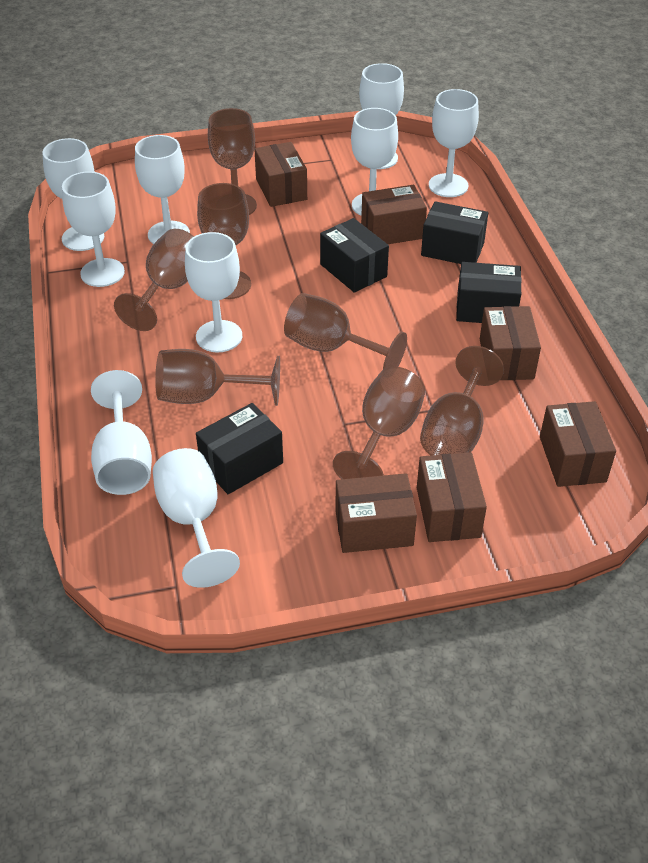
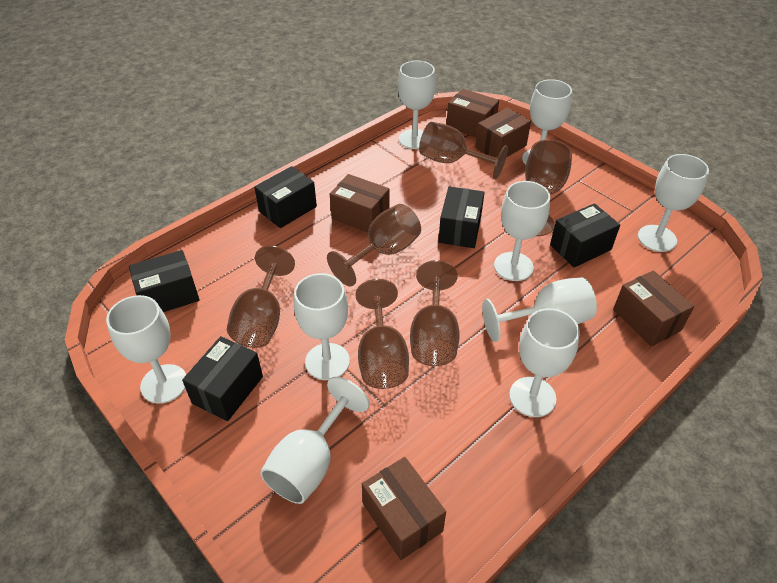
black box: [196,403,283,494] [320,218,389,293] [421,201,488,264] [456,262,522,323] = 4 -> [129,250,200,312] [182,336,263,421] [254,166,317,228] [438,186,485,248] [550,203,620,267] = 5
brown box: [254,142,307,207] [335,473,417,553] [361,185,427,244] [417,452,487,542] [480,306,541,380] [540,401,616,487] = 6 -> [330,174,390,233] [362,457,446,560] [446,88,499,137] [475,108,531,158] [613,270,694,347] = 5
brown goblet: [114,229,194,331] [155,349,280,406] [197,183,251,299] [208,108,257,215] [284,293,407,370] [333,367,425,479] [420,346,504,456] = 7 -> [227,245,295,348] [327,204,421,287] [355,279,409,389] [410,260,460,366] [419,122,508,179] [525,140,572,236] = 6

